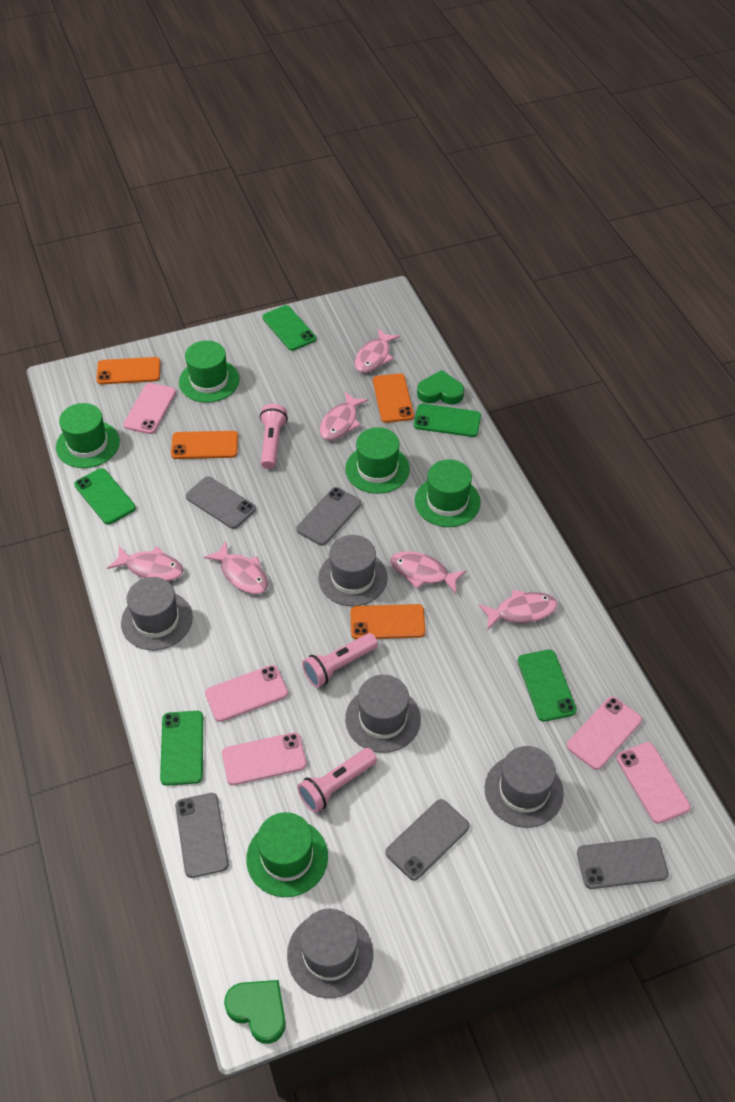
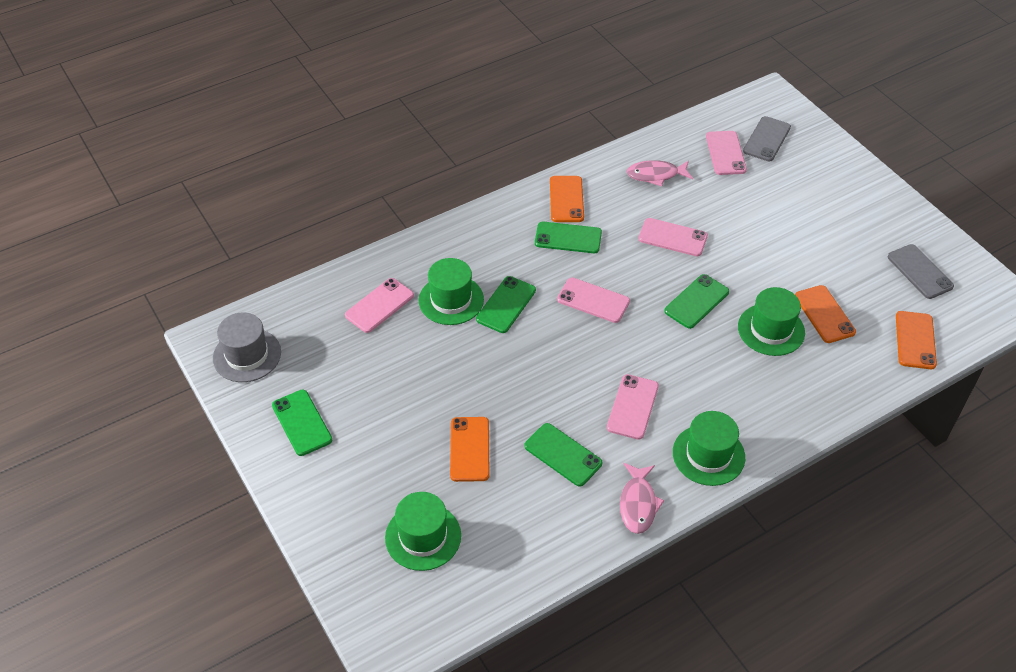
green hat: [56,403,120,468] [179,340,240,403] [246,812,328,897] [345,427,410,494] [415,459,481,527] = 5 -> [385,492,461,571] [419,258,484,325] [673,411,745,486] [738,287,805,356] = 4
green heart: [224,980,286,1044] [417,370,464,405] = 2 -> none = 0
grey hat: [121,577,193,650] [287,909,373,998] [318,535,388,606] [345,675,421,753] [485,746,564,828] = 5 -> [213,313,281,382] = 1
grey phone: [175,793,229,878] [186,476,256,529] [296,487,361,546] [385,799,470,880] [577,837,669,889] = 5 -> [743,116,791,162] [887,244,954,299] = 2
pink fish: [107,546,184,581] [204,541,268,594] [320,392,368,440] [355,329,400,373] [390,551,466,594] [479,590,557,630] = 6 -> [620,463,664,534] [626,160,693,186] = 2
pink flashlight: [260,404,288,469] [297,748,377,813] [302,633,378,688] = 3 -> none = 0

